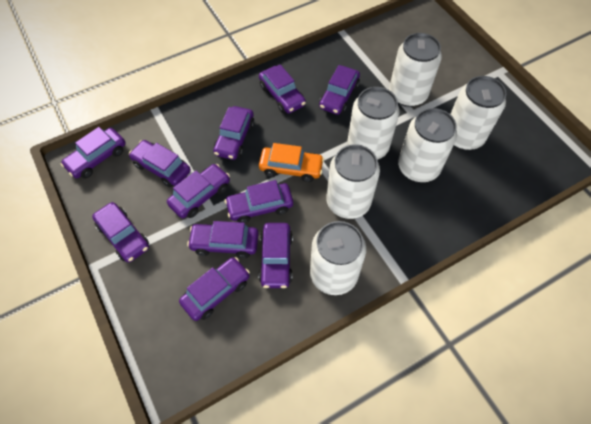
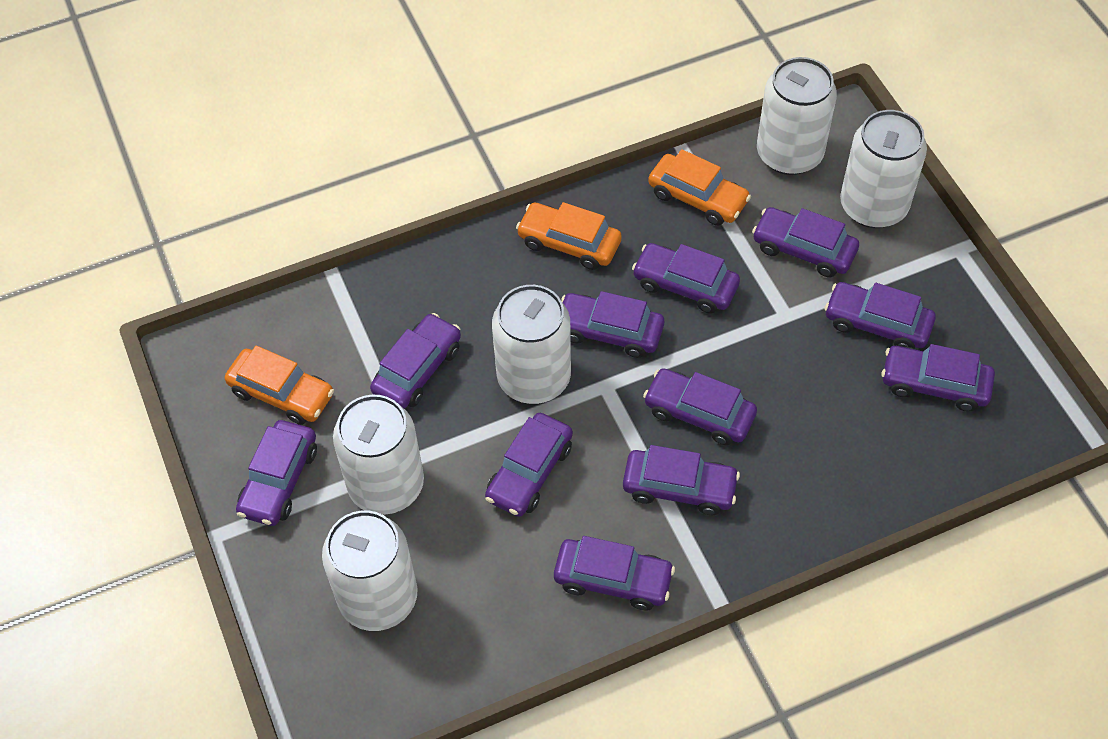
orange car: [259,143,324,182] = 1 -> [225,346,334,425] [516,202,622,270] [648,149,751,226] = 3
white can: [310,221,366,295] [326,144,380,219] [348,87,400,160] [389,33,442,107] [398,108,457,182] [450,76,507,150] = 6 -> [322,510,418,631] [333,395,424,515] [492,285,571,404] [757,57,837,175] [840,110,927,228] = 5

